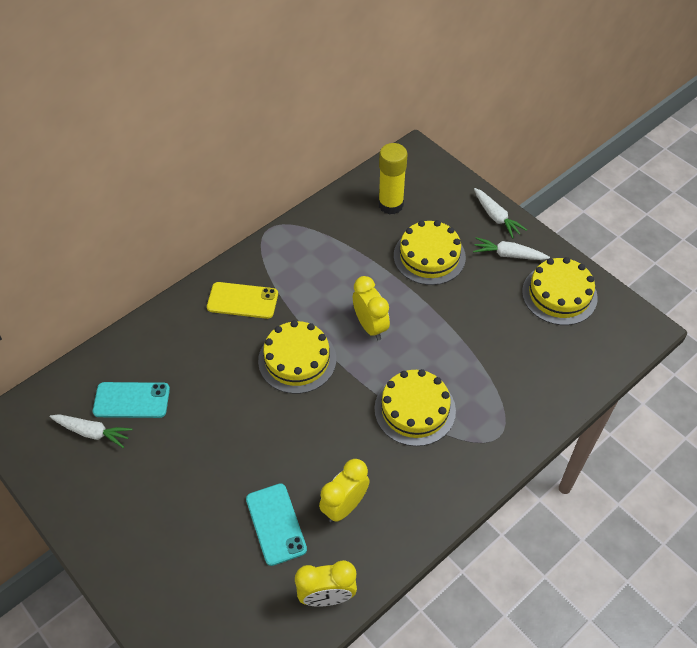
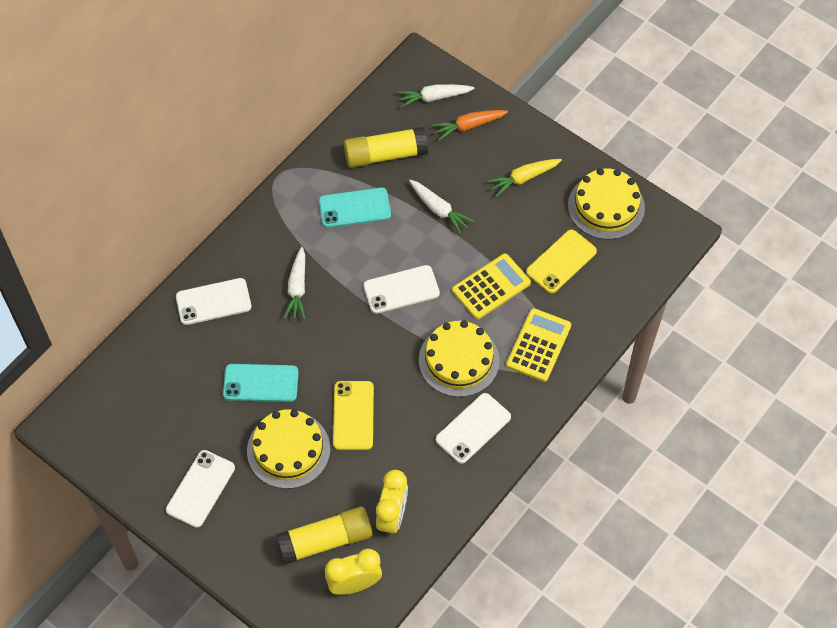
orange carrot: none = 0 -> [431,110,508,141] = 1
white phone: none = 0 -> [166,450,235,528] [176,278,251,325] [363,265,440,314] [436,393,511,464] = 4
yellow cake: [258,320,336,394] [374,369,456,446] [394,220,466,285] [522,257,598,325] = 4 -> [247,409,330,489] [419,320,500,397] [568,168,645,240] = 3
yellow calculator: none = 0 -> [452,253,531,319] [506,308,571,382] = 2
yellow carrot: none = 0 -> [487,159,562,197] = 1
yellow clock: [295,560,357,607] [319,459,370,523] [353,276,390,340] = 3 -> [325,549,382,595] [376,470,408,536] = 2
yellow glue stick: [378,143,407,215] = 1 -> [276,507,372,565] [344,127,428,168] = 2
yellow phone: [207,282,278,319] = 1 -> [333,381,374,450] [526,230,597,293] = 2

